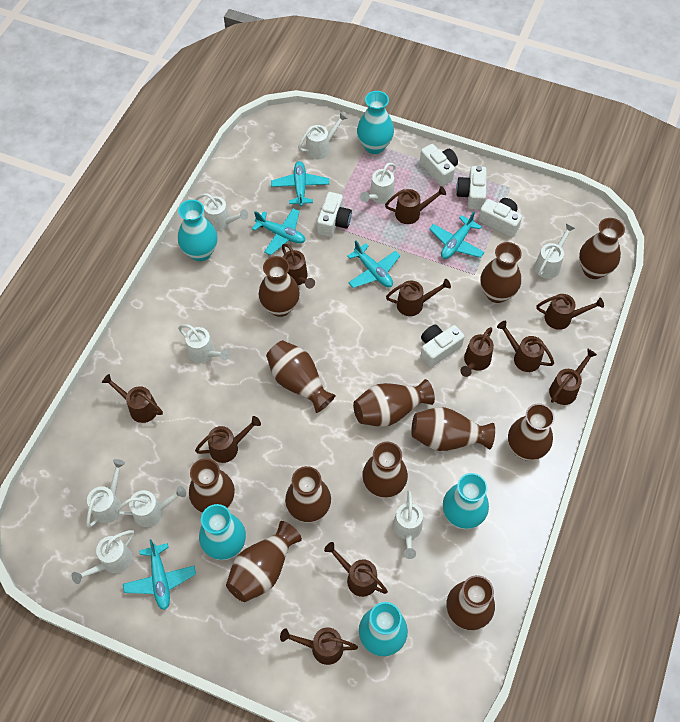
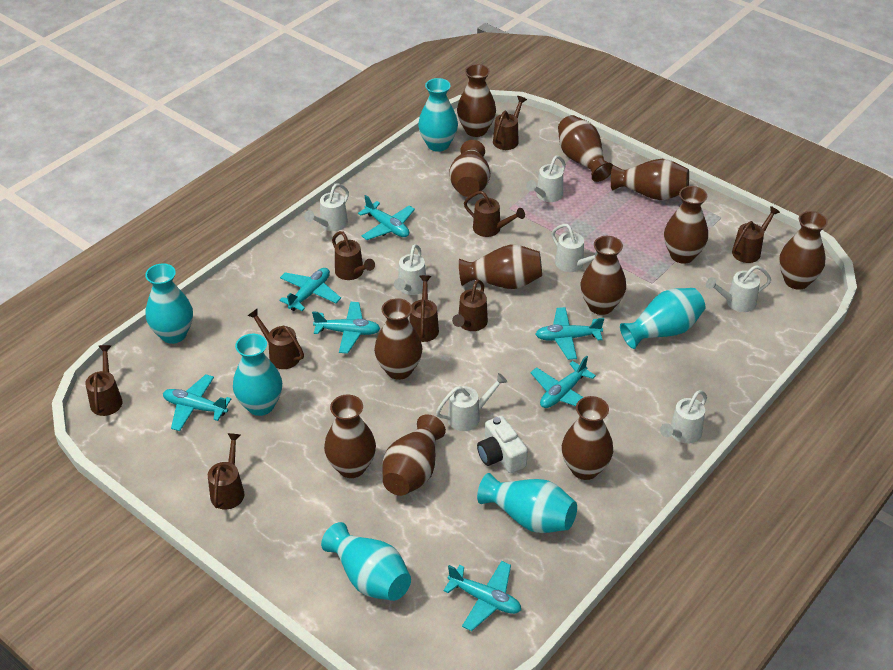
brown watering can: [102,374,163,423] [195,416,261,463] [280,627,358,665] [282,244,315,289] [324,542,388,597] [385,186,446,224] [386,279,451,316] [460,327,494,377] [497,321,554,372] [536,294,604,330] [549,349,597,405] = 11 -> [85,345,122,416] [208,433,244,510] [247,309,304,369] [332,231,375,280] [409,275,439,342] [452,280,488,331] [464,191,525,237] [493,96,527,150] [732,206,780,263] = 9
turquoise plane: [123,539,196,610] [252,208,305,255] [271,161,329,206] [347,240,401,288] [429,211,485,259] = 5 -> [163,374,231,431] [279,268,341,311] [312,302,381,354] [358,195,415,240] [443,561,521,631] [531,356,596,408] [535,307,604,360] = 7
turquoise vase: [178,200,218,261] [199,504,246,560] [357,91,394,154] [359,602,408,657] [443,473,489,529] = 5 -> [145,263,193,344] [233,334,282,416] [321,522,411,601] [418,78,458,152] [477,473,577,533] [620,288,705,349] = 6
white camera: [317,192,352,237] [420,144,458,186] [421,325,465,368] [456,166,487,210] [478,198,522,237] = 5 -> [477,416,528,473] = 1
white watering can: [72,530,134,584] [86,459,125,528] [115,486,186,527] [178,324,230,363] [195,193,248,231] [298,112,348,159] [360,163,396,204] [393,491,423,559] [534,224,575,279] = 9 -> [304,183,349,231] [394,244,426,295] [436,373,507,431] [526,156,566,202] [551,224,598,272] [660,390,707,444] [706,265,771,312] = 7

